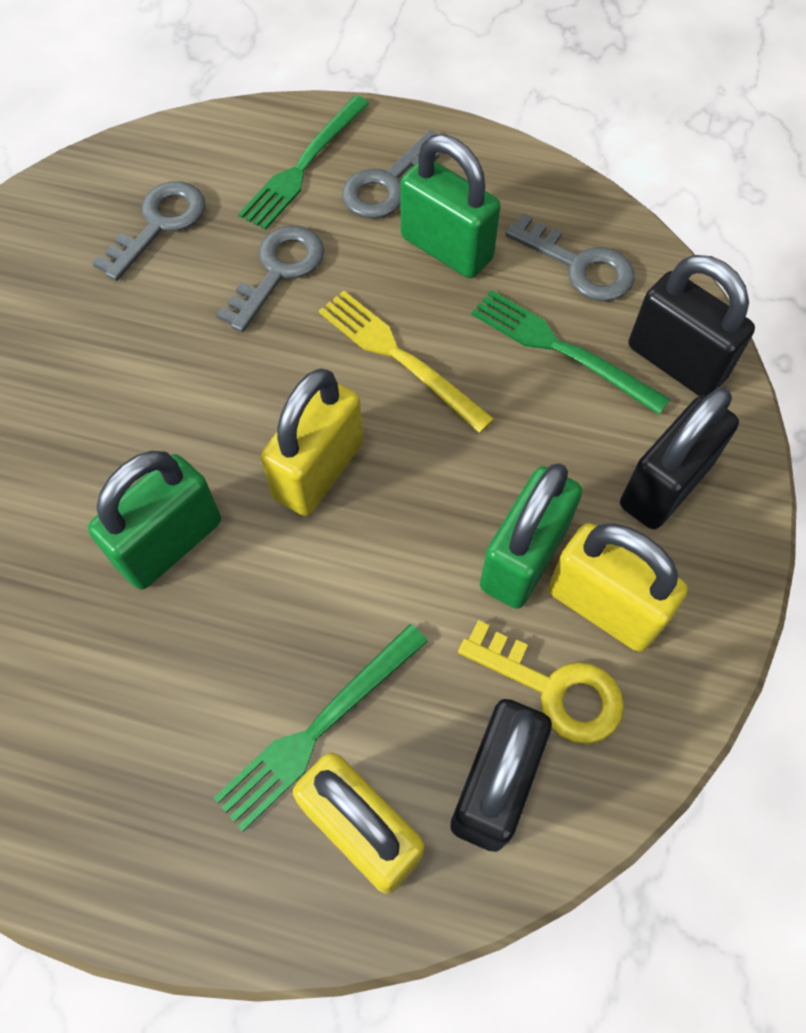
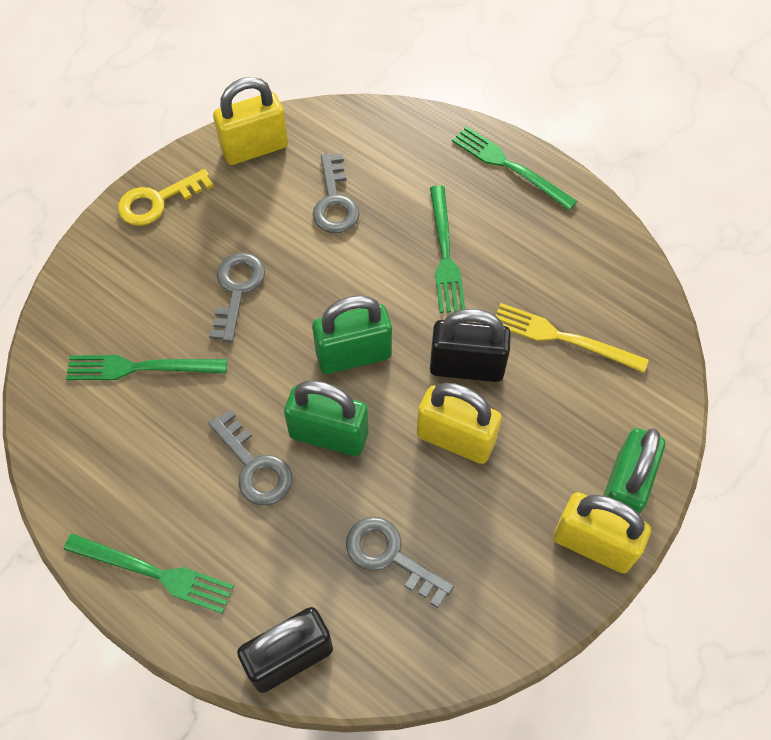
black padlock: [450,699,552,852] [620,387,739,529] [629,255,755,396] = 3 -> [237,607,333,693] [430,309,511,382] = 2
green fork: [214,624,428,832] [238,95,370,230] [471,290,670,415] = 3 -> [64,533,234,613] [66,355,227,380] [430,186,465,313] [452,126,577,210] = 4

